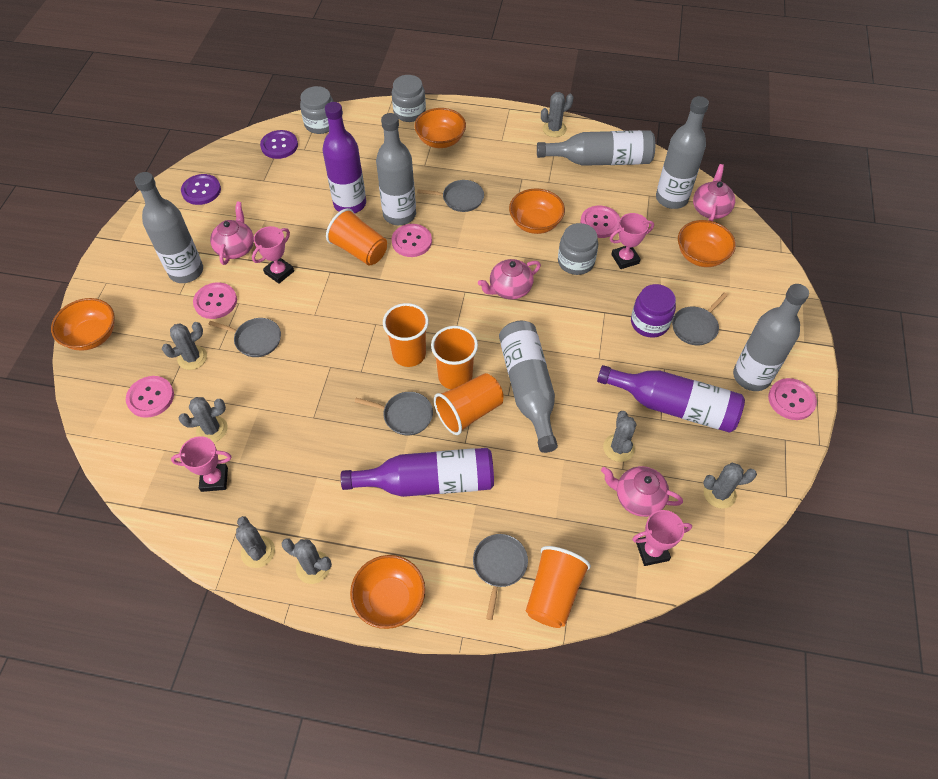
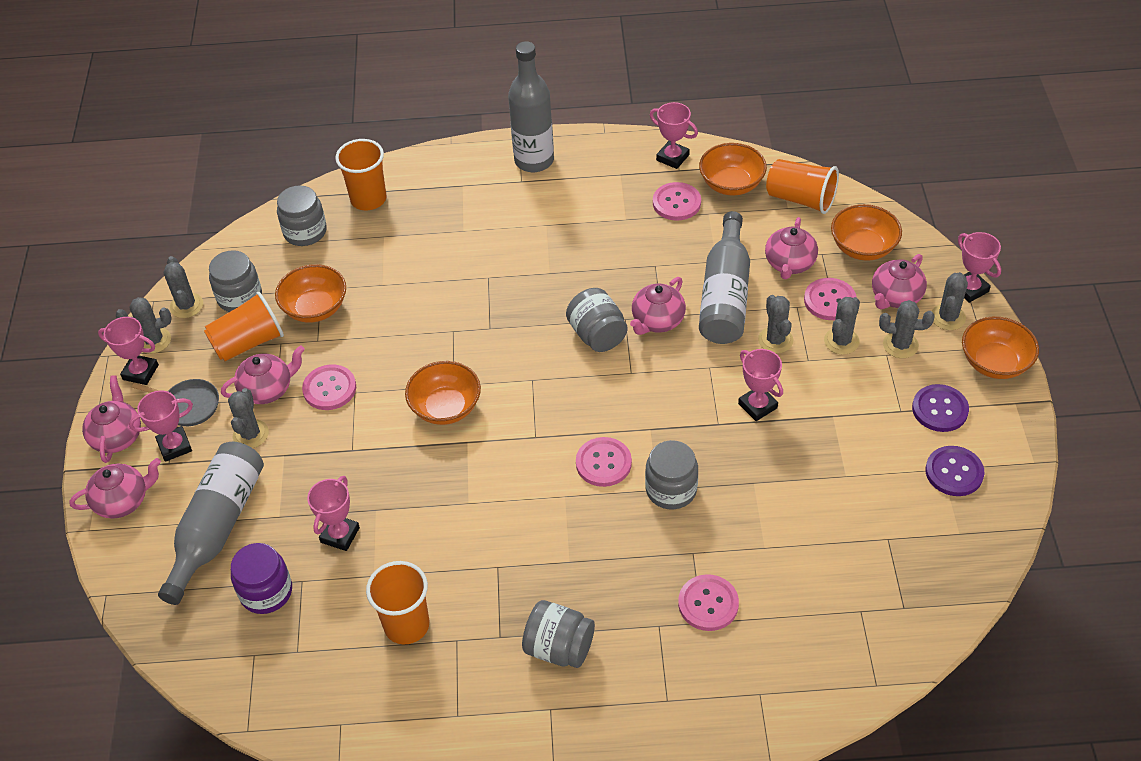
grey bottle: [134,172,203,283] [376,113,416,225] [499,321,558,453] [537,130,655,166] [656,96,709,209] [733,284,809,391] = 6 -> [158,442,264,605] [508,41,554,172] [699,211,750,344] = 3
grey jar: [300,86,334,134] [392,75,426,122] [558,223,598,275] = 3 -> [209,250,262,312] [277,185,327,246] [522,600,595,668] [566,288,627,352] [645,440,698,509] = 5
grey pan: [208,318,281,357] [355,392,433,435] [417,180,484,212] [473,534,528,620] [672,293,728,345] = 5 -> [132,379,219,426] = 1
orange cup: [326,208,387,266] [383,303,429,367] [431,326,478,389] [434,373,504,435] [526,546,591,628] = 5 -> [204,292,284,361] [335,139,387,210] [366,561,429,645] [766,159,839,214] = 4
pink teapot: [210,202,254,265] [478,259,541,299] [601,466,683,517] [693,164,735,221] = 4 -> [69,458,161,518] [82,376,141,463] [221,345,305,404] [630,277,686,335] [765,217,818,279] [872,254,927,309] = 6
pink trophy: [171,436,231,492] [252,226,294,284] [610,213,654,269] [632,510,692,566] = 4 -> [98,317,159,385] [129,390,193,462] [307,476,360,551] [650,102,698,169] [738,349,783,421] [958,232,1001,303] = 6
purple bottle: [323,102,366,213] [341,448,494,497] [597,365,745,433] = 3 -> none = 0

